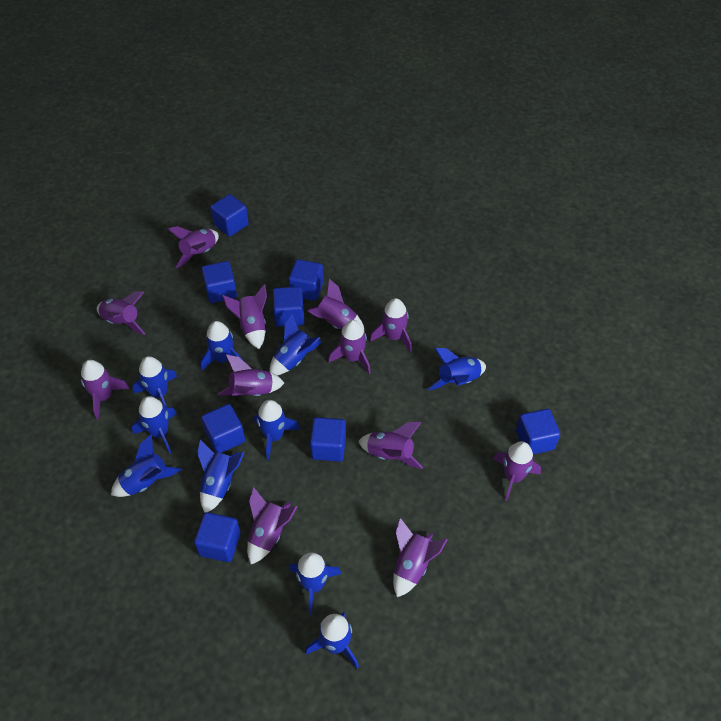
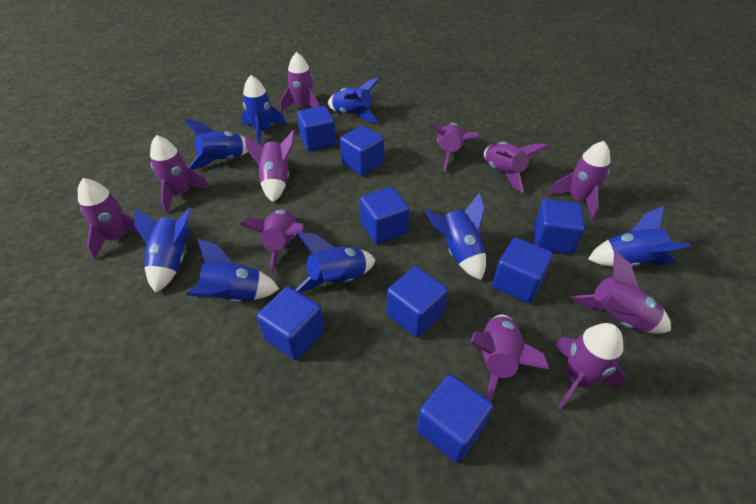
blue rocket: [111,434,182,497] [132,396,177,454] [133,356,177,407] [197,440,245,513] [200,321,243,371] [254,400,300,460] [270,314,322,375] [289,552,341,615] [305,612,359,669] [428,348,486,390] = 10 -> [134,207,192,293] [184,119,248,169] [186,238,279,302] [242,75,286,144] [296,232,375,292] [328,78,380,122] [425,192,486,280] [588,206,691,267] = 8
purple rocket: [81,360,130,419] [97,291,145,335] [168,226,219,268] [217,355,284,396] [222,284,267,349] [247,487,297,564] [308,279,365,332] [328,320,371,374] [358,422,423,469] [370,298,412,352] [393,518,448,597] [493,441,541,501] = 12 -> [78,178,140,260] [150,135,210,213] [239,209,304,275] [245,130,295,202] [280,52,319,112] [429,123,479,172] [470,315,549,401] [484,142,548,193] [549,141,610,220] [554,323,626,410] [570,251,671,334] = 11

